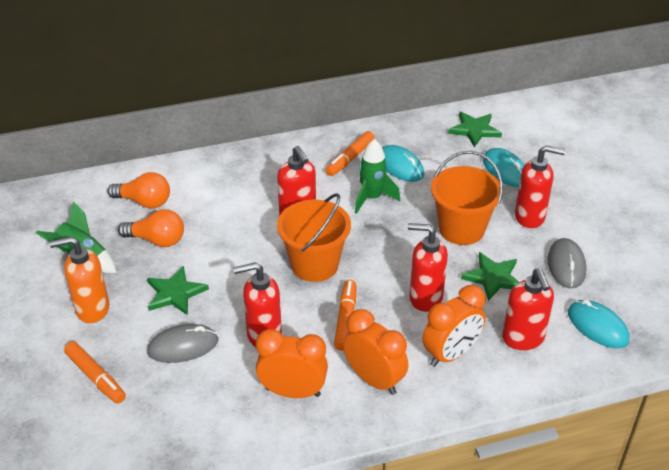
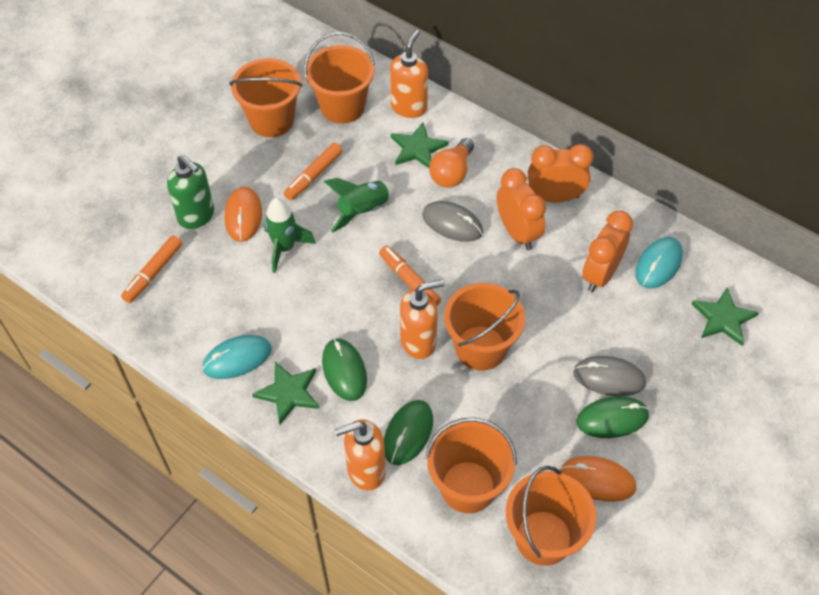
green mouse: none = 0 -> [322,338,367,401] [384,400,433,465] [576,396,649,438] = 3
green soap dispenser: none = 0 -> [167,155,214,229] = 1
orange bucket: [277,193,351,282] [431,151,503,245] = 2 -> [230,58,302,137] [304,32,375,124] [426,417,517,513] [444,283,525,371] [506,466,597,566] = 5
orange light bulb: [108,172,170,209] [118,209,184,247] = 2 -> [429,138,474,188] = 1
orange mouse: none = 0 -> [224,187,262,242] [560,456,636,502] = 2
orange soap dispenser: [50,236,109,323] = 1 -> [335,419,386,491] [390,30,428,118] [400,280,445,359] = 3
red soap dispenser: [233,262,282,347] [277,146,316,216] [408,223,448,312] [502,268,554,350] [515,145,565,228] = 5 -> none = 0
turquoise mouse: [382,145,424,182] [483,148,524,187] [568,300,629,348] = 3 -> [202,335,272,379] [635,237,683,288] = 2

